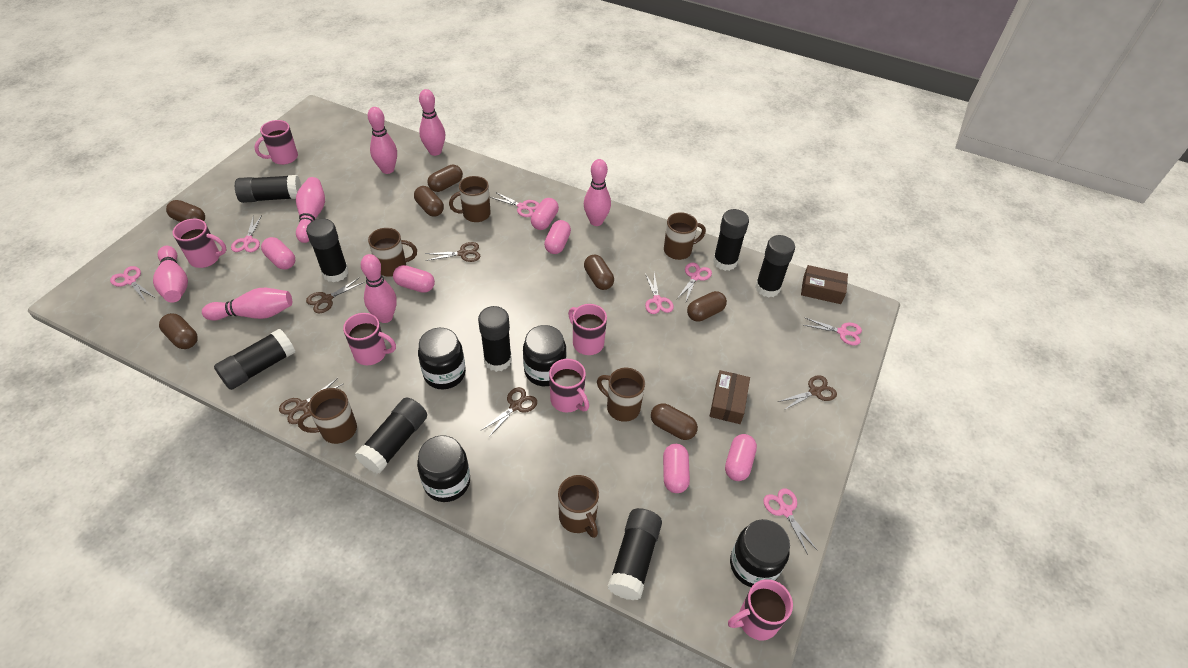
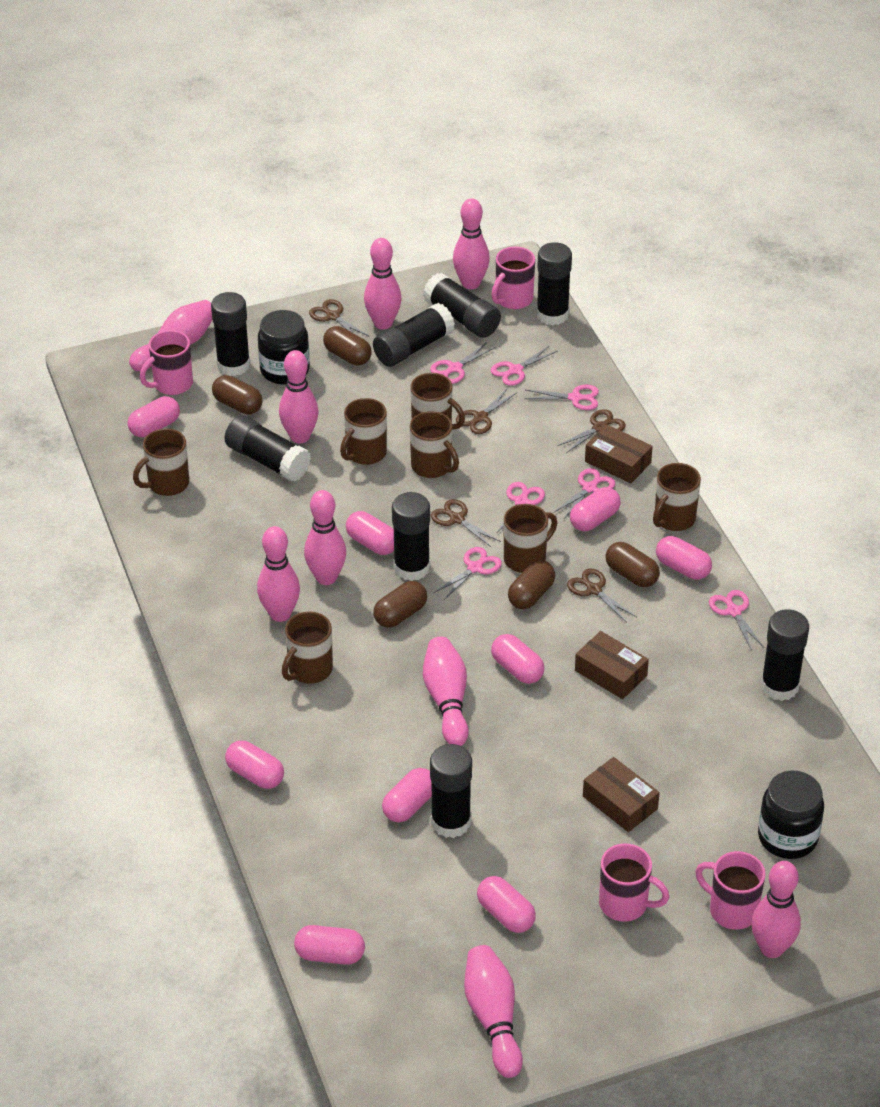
black jar: [417,435,470,502] [418,328,466,389] [523,325,566,386] [730,519,790,587] = 4 -> [258,310,310,384] [758,771,824,859] = 2
brown box: [709,370,750,424] [801,265,848,304] = 2 -> [575,631,649,699] [583,757,660,832] [585,424,653,483] = 3
brown capsule: [159,313,198,349] [166,200,205,222] [414,186,444,217] [427,165,463,192] [584,254,614,290] [651,403,698,440] [687,291,727,322] = 7 -> [212,375,263,415] [323,326,372,365] [373,581,427,628] [508,560,555,609] [605,542,660,587] = 5
brown mug: [298,388,357,444] [368,228,417,277] [449,176,491,222] [558,475,599,538] [597,368,645,422] [664,212,706,260] = 6 -> [133,429,189,496] [282,611,333,684] [340,398,387,465] [410,411,459,478] [411,373,465,430] [504,504,557,573] [653,463,701,531] = 7
pink bowling pin: [153,246,188,303] [202,288,292,320] [296,177,325,243] [361,254,397,323] [368,107,397,174] [419,89,445,156] [584,159,611,226] = 7 -> [129,300,212,371] [257,526,300,622] [279,350,319,443] [304,490,346,585] [364,238,402,329] [423,637,469,746] [453,198,490,289] [464,945,523,1078] [751,861,801,958] = 9
pink capsule: [261,237,295,270] [393,265,435,293] [531,198,559,230] [544,220,571,254] [663,444,690,493] [725,434,757,481] = 6 -> [127,396,180,437] [225,741,284,789] [294,925,365,965] [346,511,394,555] [382,768,432,822] [477,876,536,933] [491,634,544,684] [570,487,621,531] [656,536,712,580] = 9
pink mug: [173,219,227,268] [255,120,298,165] [343,313,396,365] [549,359,589,413] [568,304,607,355] [728,579,793,640] = 6 -> [140,330,193,395] [491,246,535,309] [599,843,669,922] [695,851,766,930] = 4

